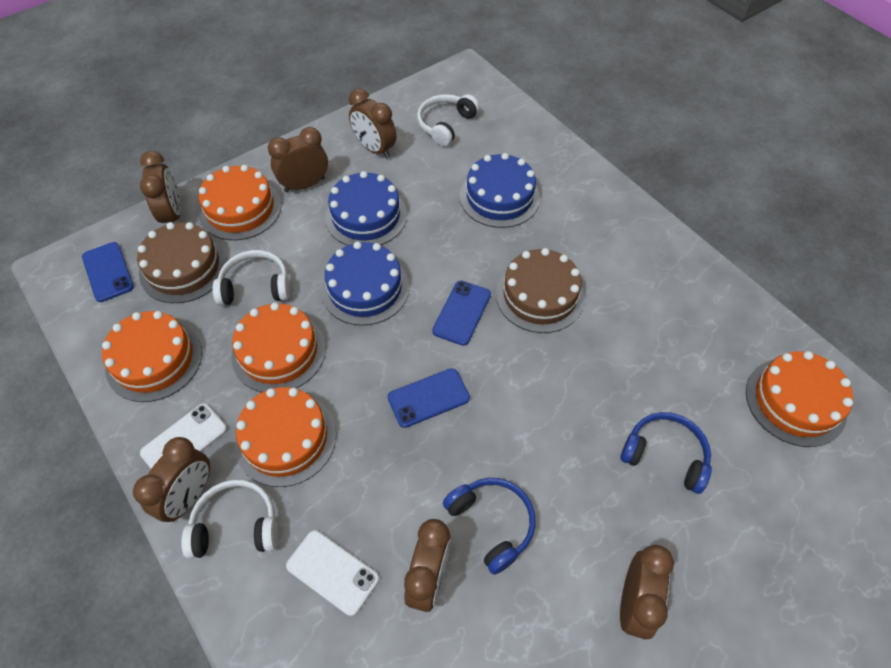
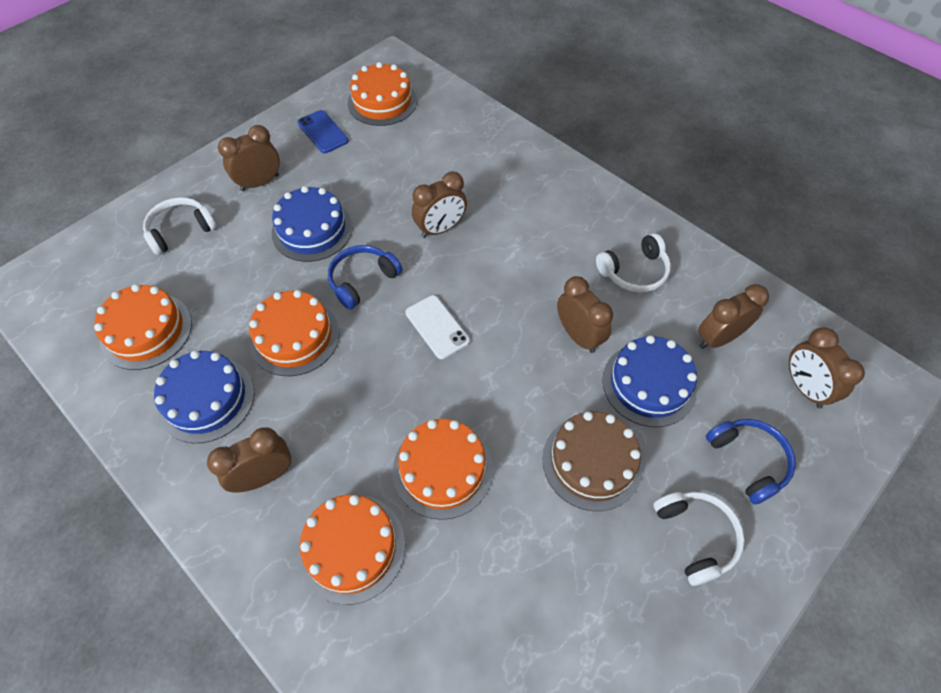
blue phone: [82,242,134,302] [388,368,470,428] [432,281,491,346] = 3 -> [297,110,349,153] = 1
brown cake: [137,222,227,303] [496,248,585,333] = 2 -> [542,412,643,511] = 1
white phone: [140,403,227,469] [286,530,379,616] = 2 -> [405,295,470,359] = 1

